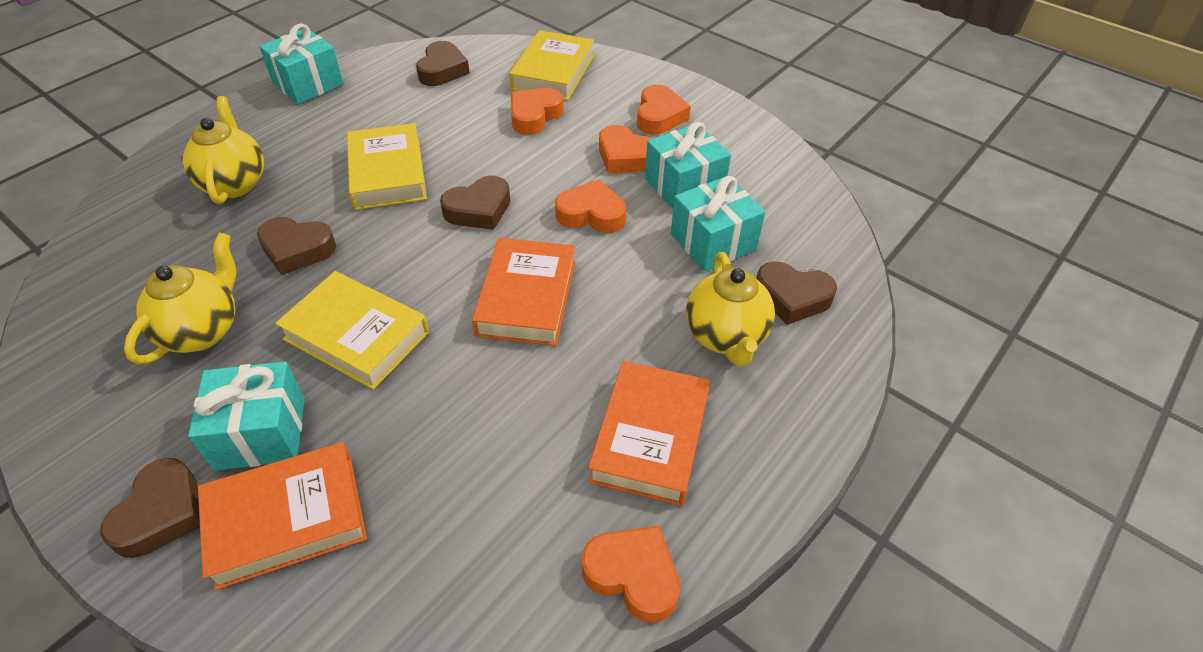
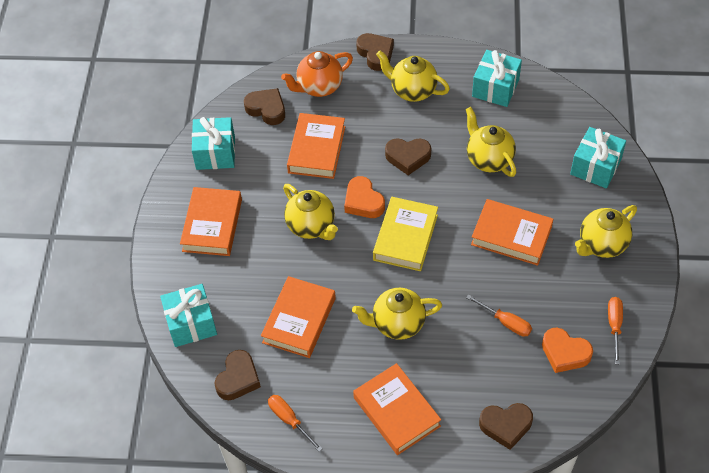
orange book: [198,442,367,590] [472,238,575,346] [588,361,710,506] = 3 -> [180,187,242,256] [261,276,336,358] [287,113,345,179] [353,363,441,455] [471,199,553,266] = 5
orange heart: [511,88,564,135] [555,179,626,233] [582,526,680,623] [599,125,653,173] [637,85,691,134] = 5 -> [344,176,385,218] [542,328,593,373] = 2
orange screwdriver: none = 0 -> [268,395,323,452] [466,295,532,337] [608,297,623,364] = 3
orange teapot: none = 0 -> [281,51,353,97] = 1
yellow book: [275,271,429,390] [347,123,427,210] [509,30,594,100] = 3 -> [373,197,438,271] = 1
yellow teapot: [124,233,236,364] [183,96,264,204] [686,252,775,366] = 3 -> [283,184,338,240] [352,288,442,340] [376,51,450,102] [466,107,516,177] [575,205,637,258] = 5

